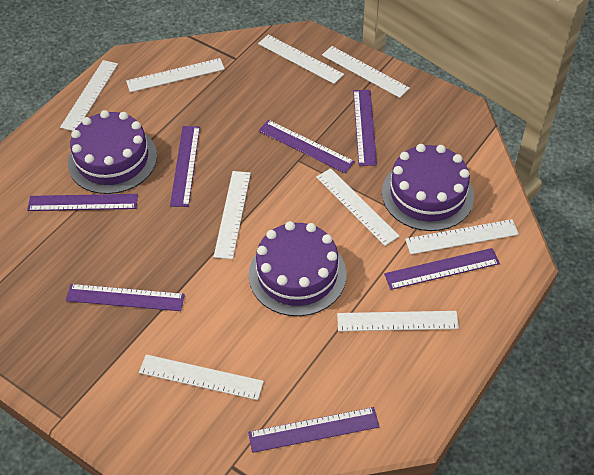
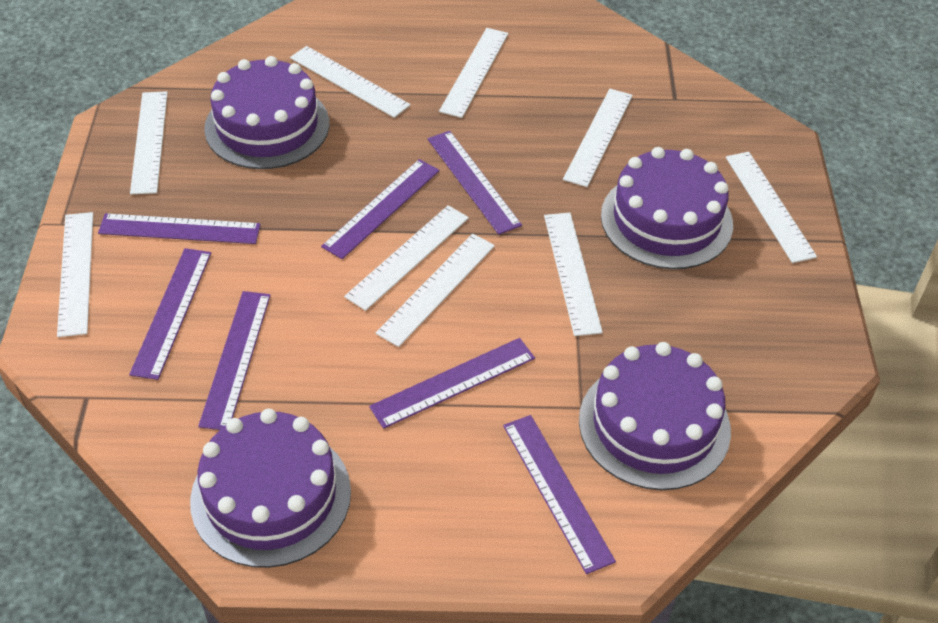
purple cake: [68,110,157,194] [249,221,346,316] [382,144,474,231] = 3 -> [190,408,351,568] [204,56,329,169] [579,342,731,490] [601,147,733,269] = 4

